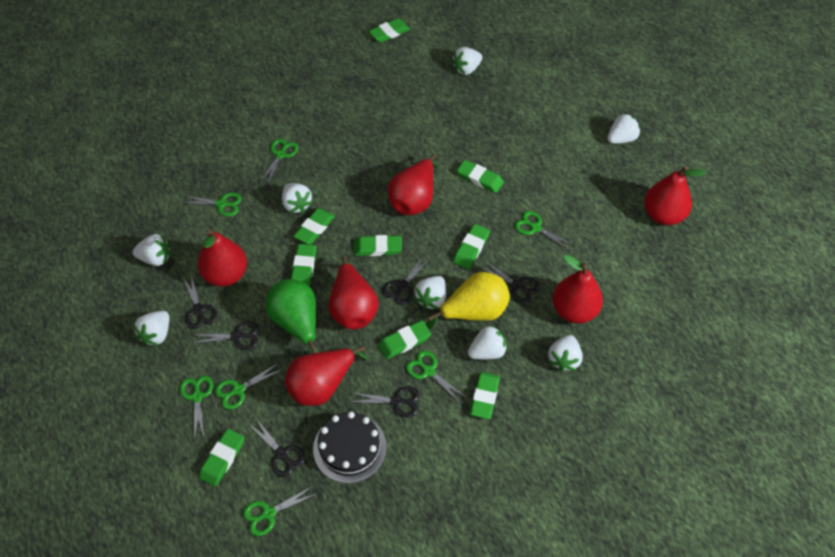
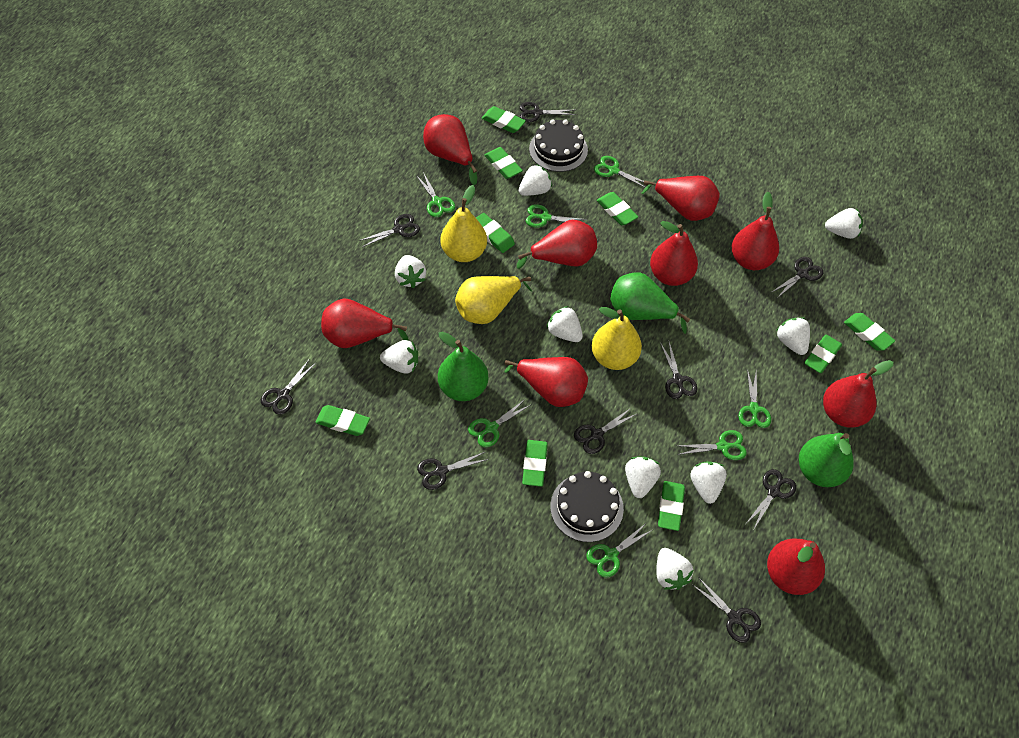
black cake: [313,412,387,484] = 1 -> [529,119,588,172] [550,471,624,542] = 2
black scissors: [183,275,217,329] [192,321,259,350] [250,417,305,477] [351,386,420,417] [382,254,431,305] [479,260,540,303] = 6 -> [261,360,316,415] [359,214,420,247] [417,452,489,490] [520,102,576,122] [574,407,636,454] [660,342,697,399] [693,577,761,643] [747,469,796,529] [772,257,823,298] = 9
green pear: [266,279,318,354] = 1 -> [438,332,488,401] [610,272,690,334] [799,433,854,487] = 3
red pear: [198,230,247,287] [285,346,368,406] [328,256,379,329] [388,154,438,215] [552,254,603,323] [644,166,706,225] = 6 -> [321,298,409,348] [423,114,477,185] [505,357,588,407] [517,220,597,269] [641,176,720,221] [650,221,698,286] [732,192,779,270] [767,539,825,595] [823,360,893,428] = 9
white strawberry: [133,234,170,266] [134,311,169,346] [282,183,313,213] [414,276,446,309] [452,47,483,75] [468,325,507,360] [548,335,583,371] [607,113,640,144] = 8 -> [380,340,418,374] [395,255,426,288] [518,164,552,196] [547,306,583,342] [625,457,661,498] [656,548,693,590] [690,461,727,504] [776,317,810,355] [825,208,863,239] = 9
yellow pear: [426,272,510,329] = 1 -> [440,185,487,262] [455,276,532,324] [592,307,642,370] = 3

